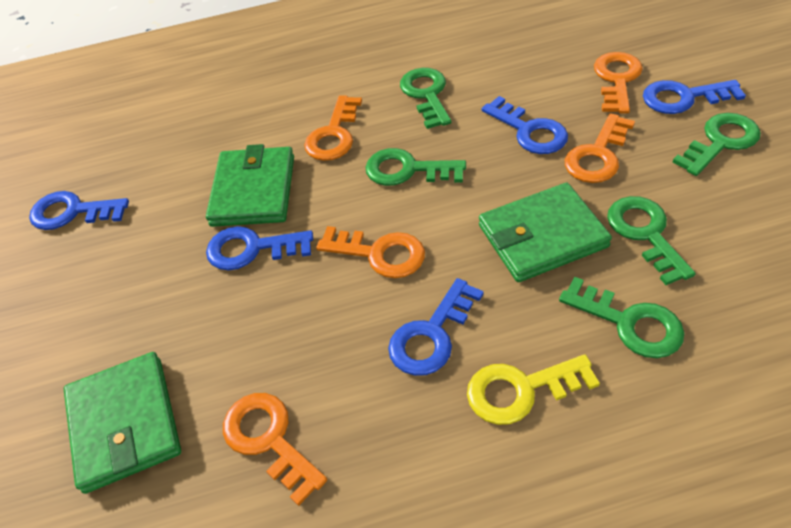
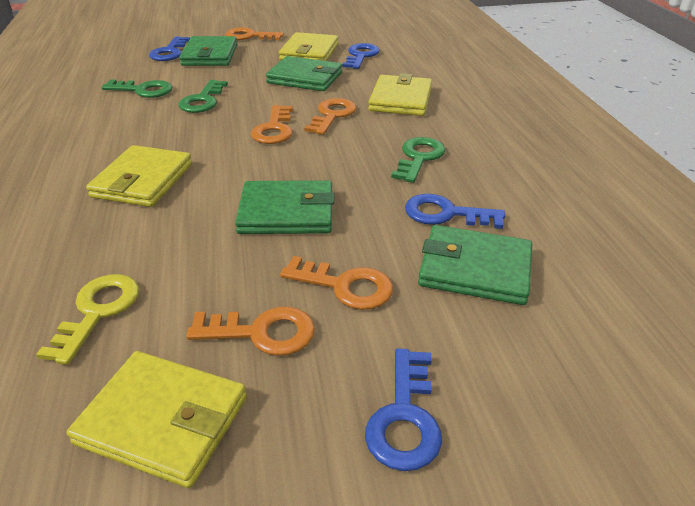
blue key: [29,191,129,230] [206,226,313,270] [388,278,484,376] [482,96,568,154] [643,80,746,114] = 5 -> [149,37,190,61] [342,43,380,69] [365,348,442,471] [405,194,505,229] = 4
green key: [365,148,466,186] [400,68,451,129] [559,277,685,358] [607,196,696,285] [672,113,761,176] = 5 -> [102,79,172,98] [178,80,228,113] [391,137,446,183] = 3
green wallet: [64,352,181,494] [206,144,294,227] [479,183,612,282] = 3 -> [179,36,237,66] [235,180,334,234] [266,56,342,91] [418,225,532,305] = 4
yellow wallet: none = 0 -> [66,351,247,488] [86,145,192,207] [279,32,338,61] [368,73,432,116] = 4

